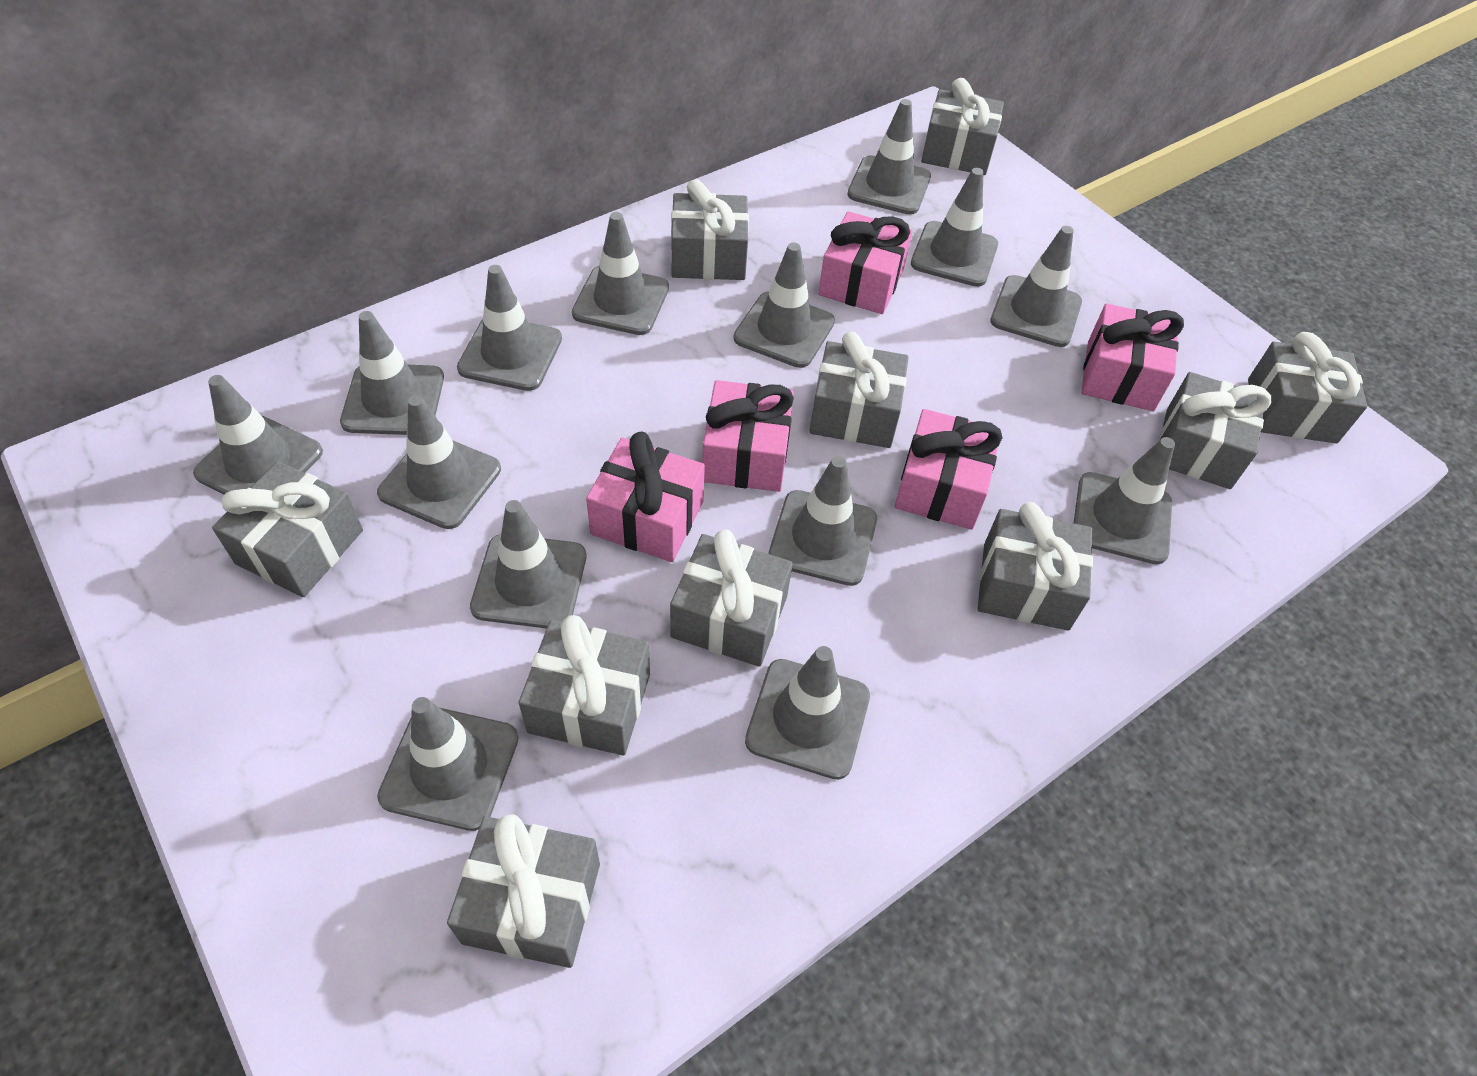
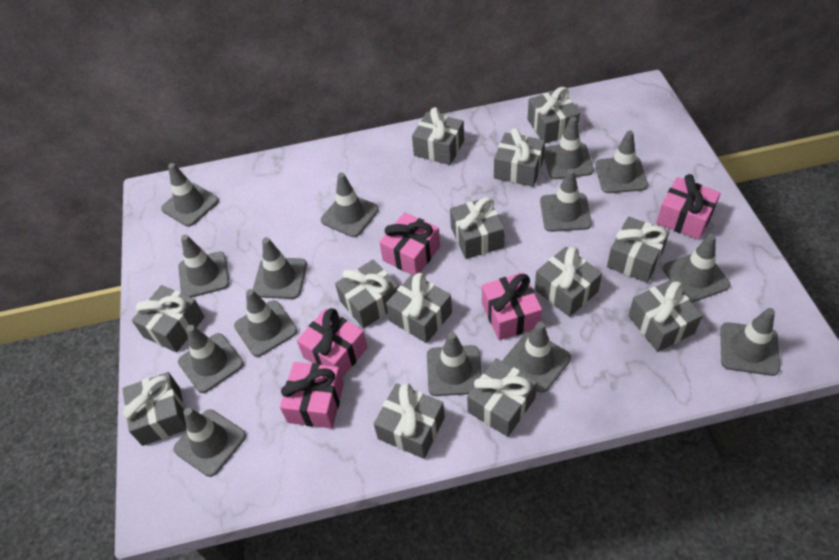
grey gift: [212,461,363,597] [447,814,600,968] [519,615,650,755] [670,529,793,667] [671,180,749,280] [809,332,909,448] [921,78,1004,175] [978,502,1093,631] [1159,372,1271,489] [1248,332,1367,443] = 10 -> [122,372,187,446] [132,285,205,352] [335,259,399,328] [374,383,445,459] [386,273,452,343] [412,107,464,165] [450,197,505,259] [467,358,537,437] [494,128,545,187] [528,87,580,143] [534,247,602,317] [607,217,669,283] [628,280,703,352] = 13

